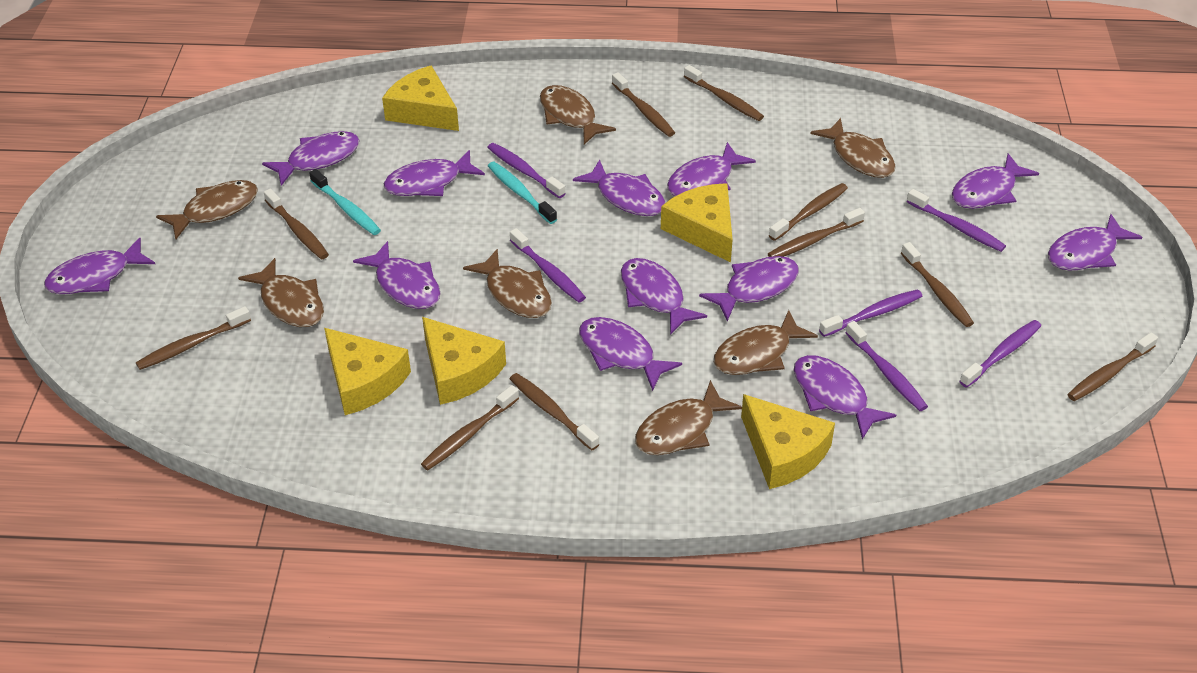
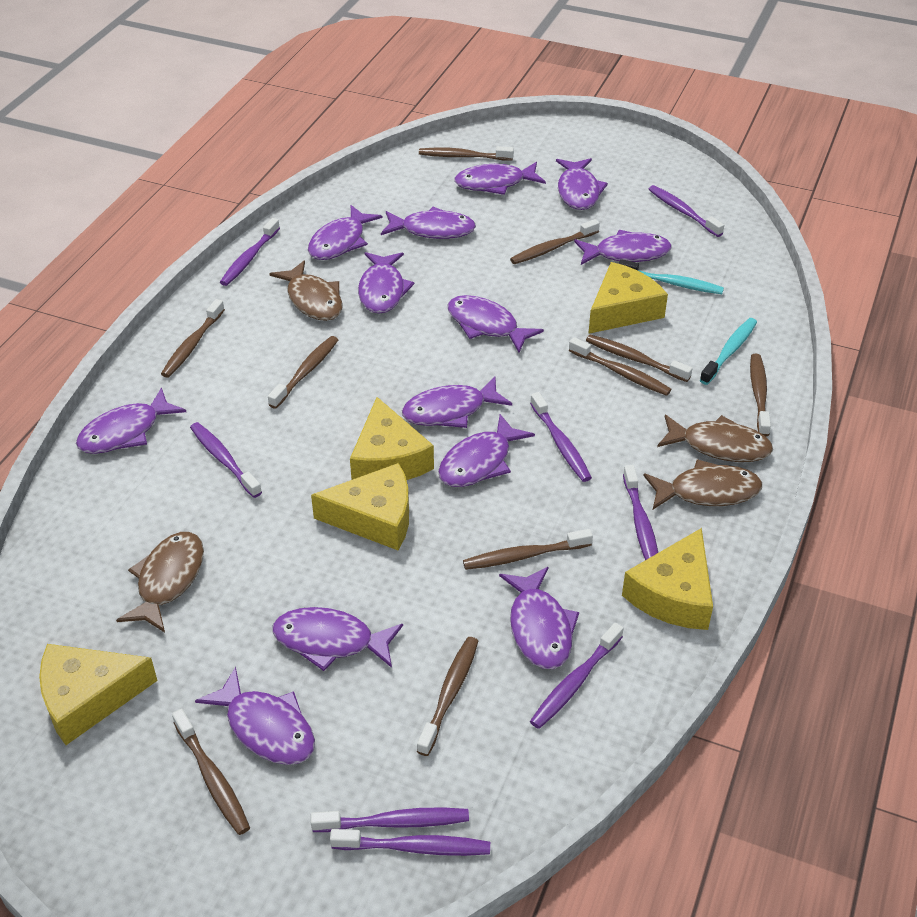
brown fish: [156,180,258,239] [238,258,324,327] [463,249,552,318] [540,85,616,145] [635,380,742,455] [714,310,818,375] [810,118,896,178] = 7 -> [116,532,204,632] [269,260,343,321] [643,459,762,510] [657,415,773,462] = 4
purple fish: [44,238,155,294] [262,131,360,186] [353,241,440,309] [384,150,485,196] [573,159,665,216] [579,317,682,391] [621,258,707,335] [667,142,756,196] [699,256,799,321] [794,355,896,439] [952,153,1039,209] [1048,214,1142,270] = 12 -> [76,388,186,454] [195,667,315,765] [272,607,403,671] [308,205,382,260] [358,252,414,313] [381,207,476,239] [402,376,512,428] [438,414,535,487] [448,295,544,352] [454,162,546,195] [499,567,579,669] [556,158,608,210] [574,230,672,265] = 13
purple toothbrush: [487,143,566,198] [510,228,586,302] [819,290,922,337] [845,321,928,411] [907,189,1006,252] [959,320,1041,388] = 6 -> [190,422,262,498] [220,218,280,286] [311,807,469,832] [330,829,490,856] [530,392,592,482] [530,623,623,729] [623,465,658,560] [649,185,724,237] = 8

